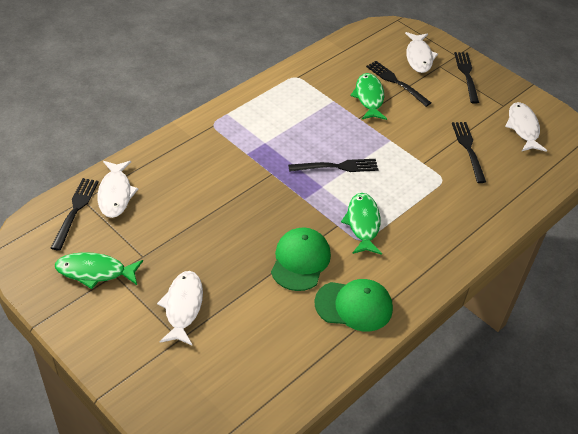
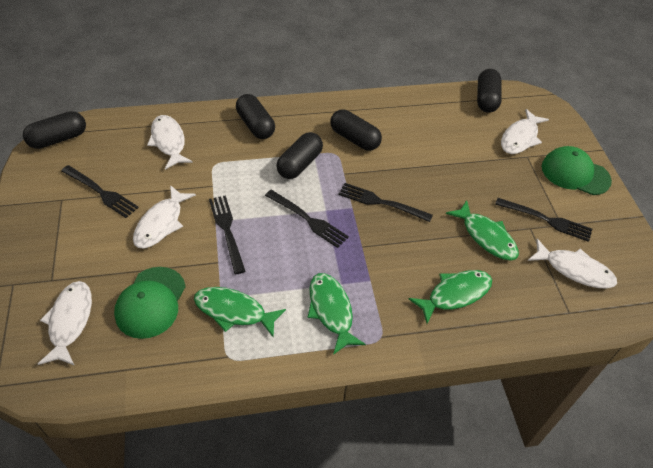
black capsule: none = 0 -> [23,111,86,149] [236,94,275,139] [276,132,323,179] [330,109,382,151] [477,69,502,113] = 5
green fish: [55,252,143,289] [341,193,382,255] [350,73,387,120] = 3 -> [194,287,286,338] [308,273,366,355] [409,270,492,323] [446,200,519,260] = 4
white fish: [98,161,138,218] [157,271,203,346] [405,32,438,73] [505,102,547,152] = 4 -> [38,281,92,366] [133,185,196,248] [147,115,193,170] [501,109,549,154] [528,239,617,289] = 5

